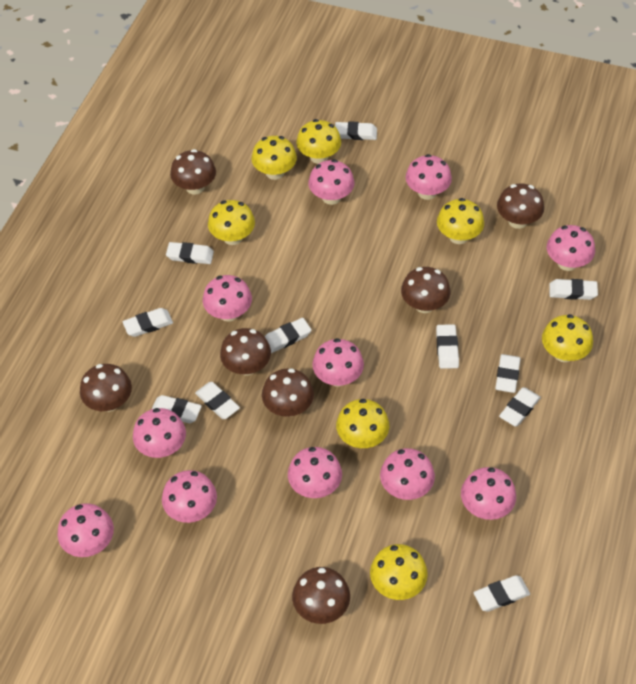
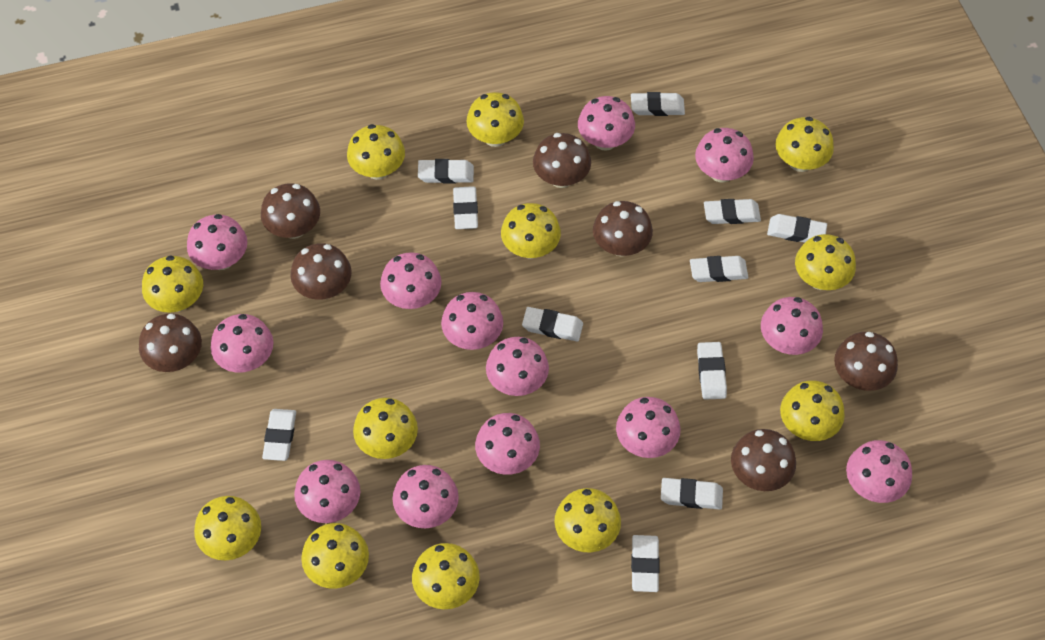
pink mushroom: [58,503,114,557] [133,408,186,458] [162,470,217,523] [203,275,252,322] [288,447,342,498] [308,159,355,205] [312,338,364,387] [380,448,435,500] [406,154,452,200] [461,467,516,520] [547,225,595,271] = 11 -> [187,214,247,270] [211,314,273,372] [294,460,360,523] [380,252,442,309] [393,465,459,528] [441,292,503,350] [475,413,540,475] [486,337,549,396] [578,96,635,151] [616,397,681,458] [695,128,754,183] [761,297,823,355] [846,440,912,503] = 13
yellow mushroom: [208,200,255,245] [251,136,297,180] [296,119,341,164] [336,399,389,448] [370,544,428,600] [437,198,484,244] [542,314,593,362] = 7 -> [142,255,203,313] [194,496,261,560] [301,523,369,589] [347,124,405,180] [353,398,418,459] [412,543,480,609] [467,92,524,147] [501,203,561,259] [555,488,621,553] [776,117,834,172] [780,380,845,441] [795,234,856,290] = 12

